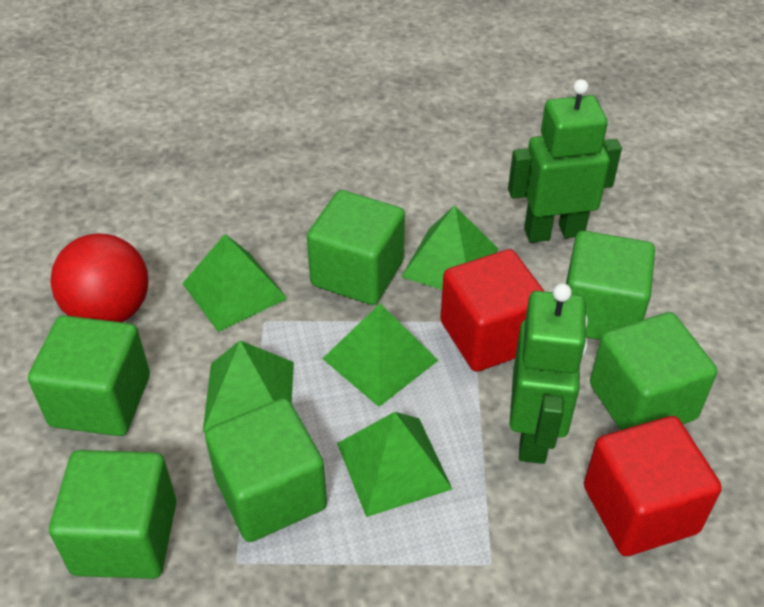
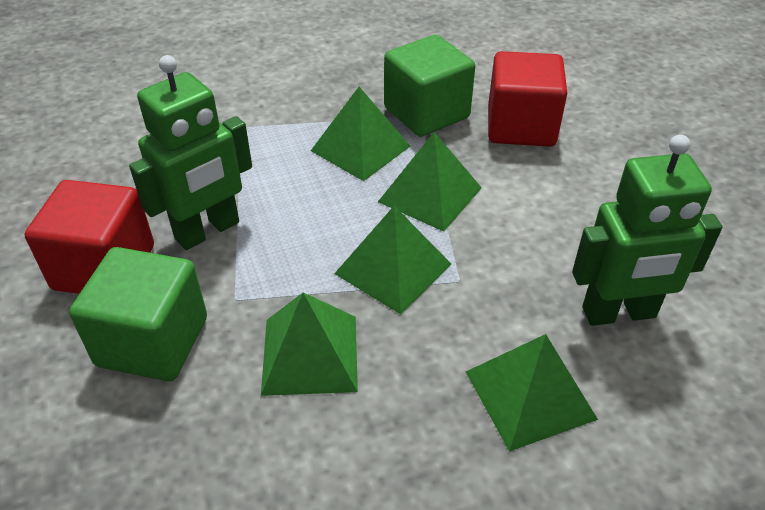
green cube: [28,315,150,436] [49,450,177,579] [205,398,327,542] [307,190,405,305] [566,231,655,340] [590,312,717,430] = 6 -> [69,247,207,381] [384,35,475,137] = 2
red ball: [50,233,148,322] = 1 -> none = 0

